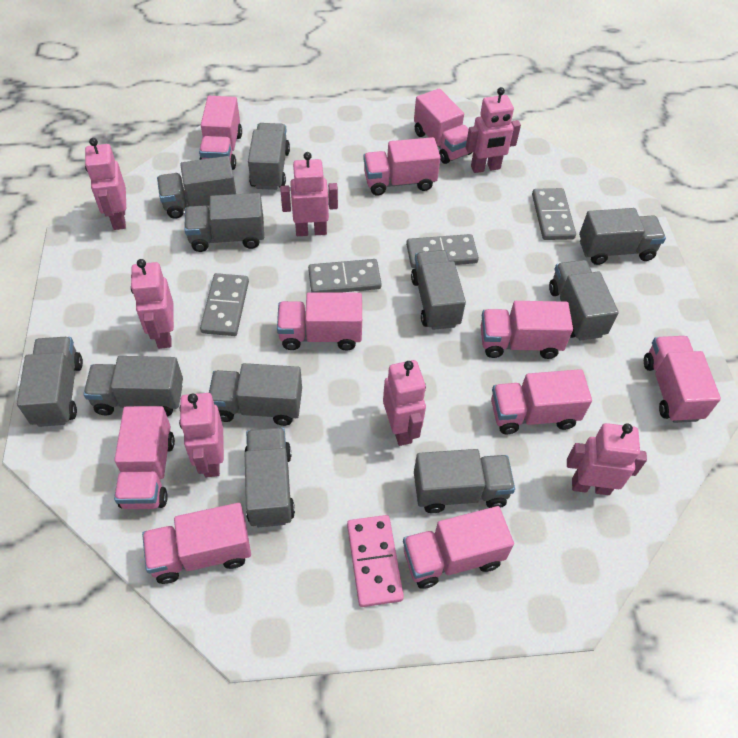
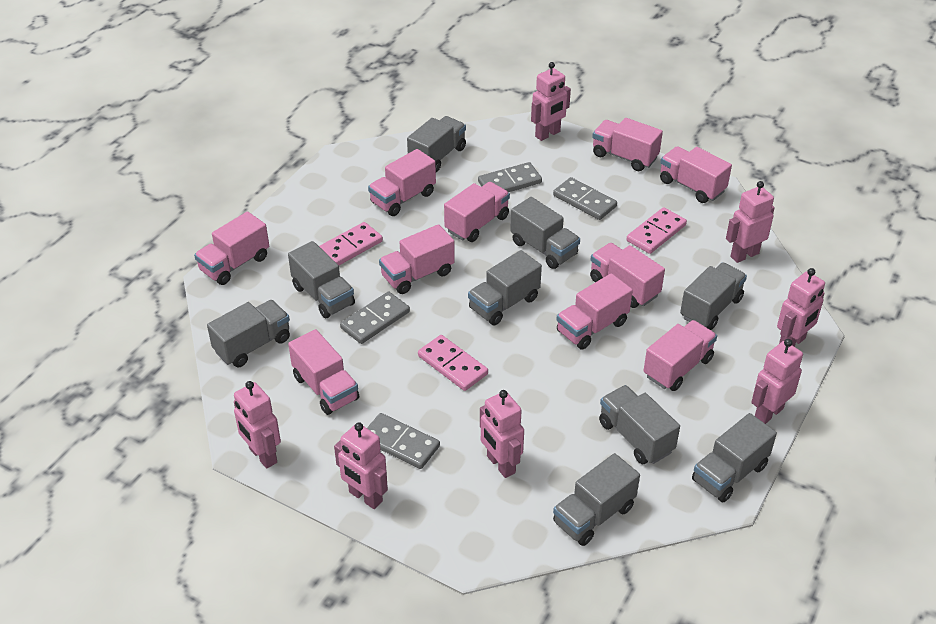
grey truck: [17,337,83,427] [84,356,183,417] [157,156,236,219] [184,193,264,252] [209,363,302,426] [244,427,295,527] [248,123,290,190] [411,250,466,330] [414,449,515,513] [549,260,619,341] [579,208,666,265] = 11 -> [207,300,290,367] [288,241,355,318] [407,116,466,172] [468,250,542,325] [510,197,580,269] [553,453,640,546] [599,385,680,464] [680,263,747,330] [692,413,777,502] = 9
pink domino: [347,515,404,607] = 1 -> [319,222,383,265] [418,335,488,391] [627,207,687,254] = 3

